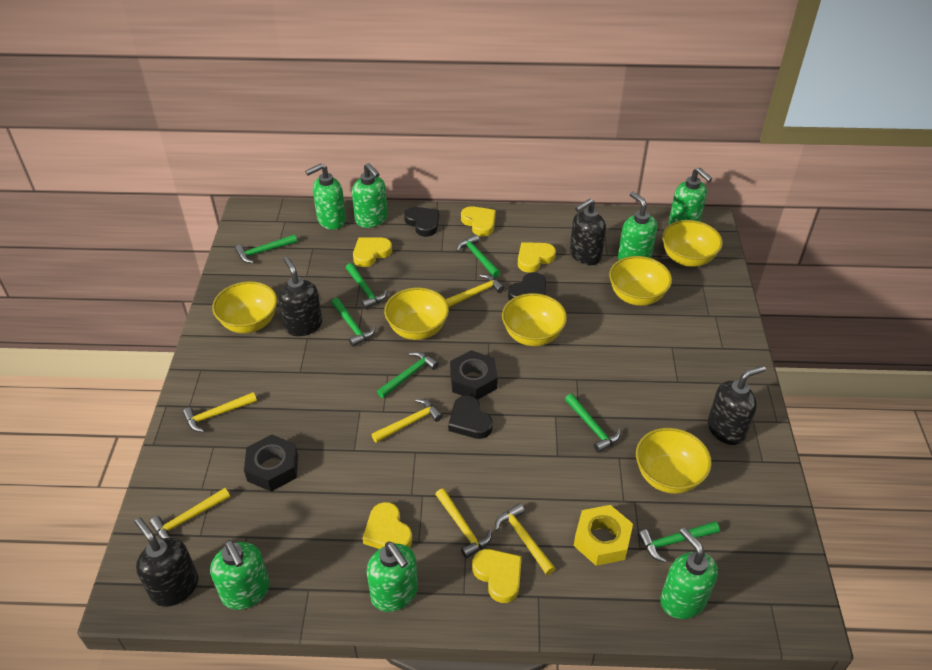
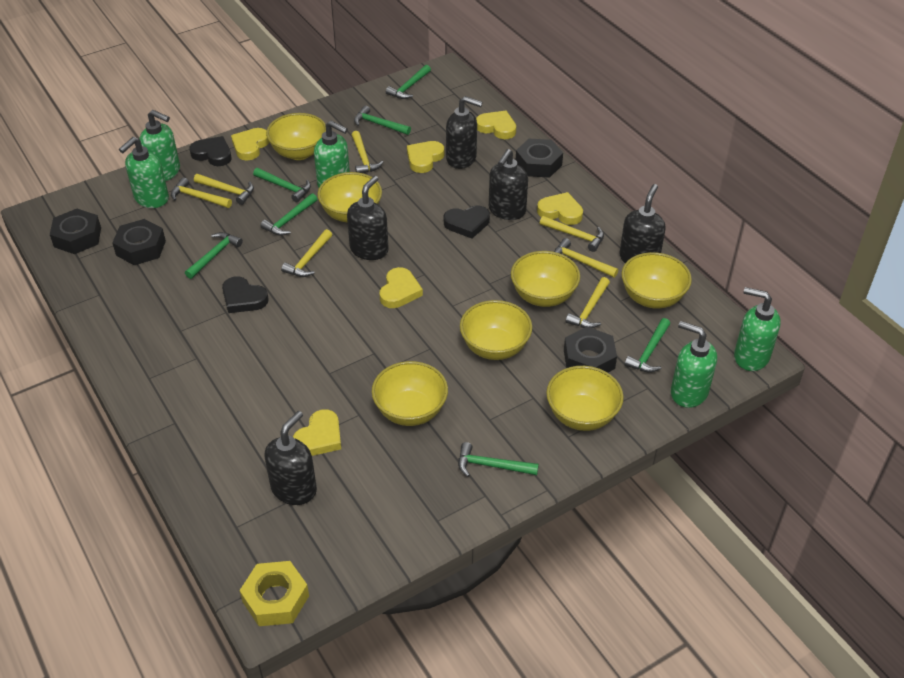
black nut: [244,435,298,492] [450,350,498,400] = 2 -> [50,209,101,254] [112,219,166,265] [516,139,563,178] [564,327,617,373] = 4
black soap dispenser: [134,517,198,607] [278,257,322,336] [570,198,606,265] [708,366,766,445] = 4 -> [265,411,317,505] [347,176,389,260] [446,96,483,169] [489,149,528,220] [619,184,666,263] = 5
green soap dispenser: [210,540,270,610] [305,163,346,230] [352,163,388,228] [367,542,418,612] [618,191,657,260] [660,527,718,619] [669,168,712,225] = 7 -> [119,137,169,208] [139,110,180,181] [314,120,350,187] [671,321,717,408] [734,287,781,371] = 5
yellow bowl: [212,281,277,333] [384,287,449,340] [502,293,567,346] [609,256,672,306] [636,428,712,494] [662,220,723,267] = 6 -> [266,113,326,160] [317,172,382,223] [372,361,448,426] [460,300,532,360] [511,251,580,307] [546,366,624,431] [621,252,692,309] = 7
yellow hammer: [150,488,230,540] [182,392,257,432] [372,399,443,443] [435,488,492,559] [446,274,505,307] [495,503,555,575] = 6 -> [171,177,232,208] [194,174,254,205] [281,229,332,277] [352,131,383,173] [540,216,604,252] [554,238,618,278] [566,277,610,328] = 7
yellow heart: [353,237,392,267] [362,502,412,549] [461,206,496,236] [472,549,522,603] [518,242,556,273] = 5 -> [231,128,269,160] [293,409,341,456] [380,267,423,308] [407,141,444,173] [476,111,516,139] [537,192,583,225] = 6

